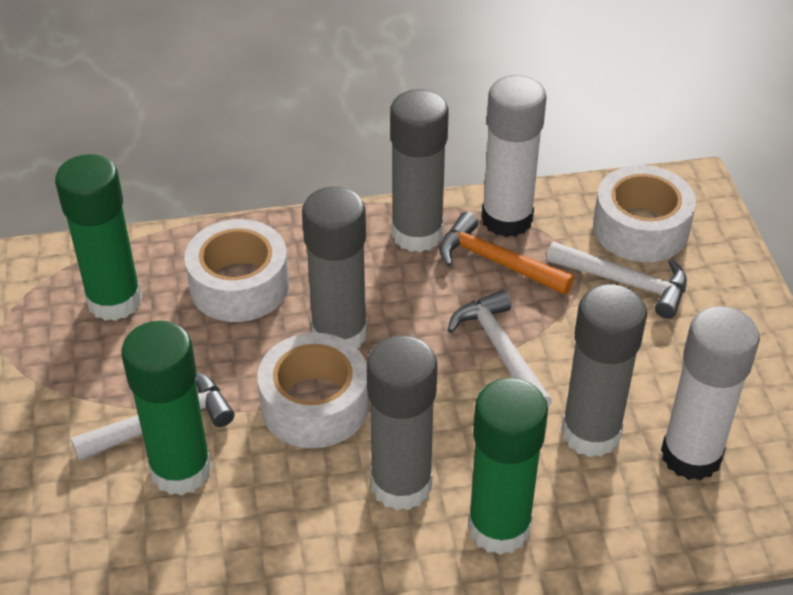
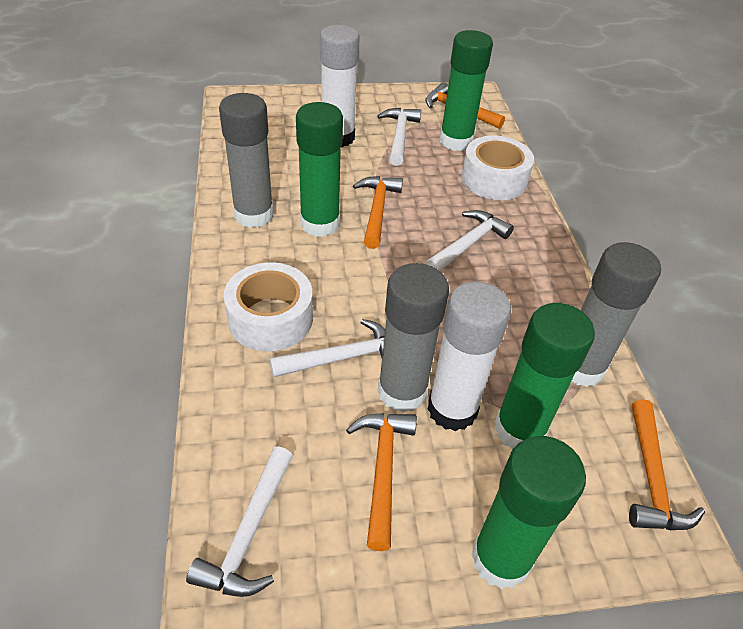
green glue stick: [55,154,142,321] [121,321,212,496] [468,378,548,555] = 3 -> [296,102,343,237] [439,30,493,151] [471,436,586,589] [495,303,595,449] = 4
grey glue stick: [302,187,367,349] [366,335,438,511] [390,90,449,252] [561,284,647,457] = 4 -> [219,93,273,228] [377,263,449,413] [571,242,661,387] = 3
orange hammer: [439,212,574,295] = 1 -> [346,413,417,551] [353,176,403,249] [425,83,505,129] [629,399,705,530] = 4
white hammer: [71,372,235,461] [448,290,552,407] [546,242,687,319] = 3 -> [186,446,293,597] [270,319,385,377] [378,108,421,166] [425,210,514,271] = 4
white tape: [184,219,289,322] [257,333,369,448] [593,165,696,262] = 3 -> [224,262,313,352] [461,135,534,200] = 2

